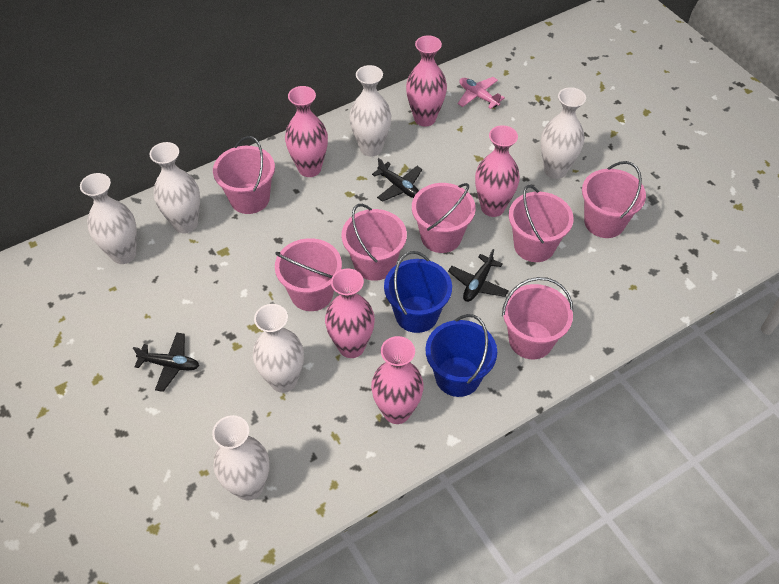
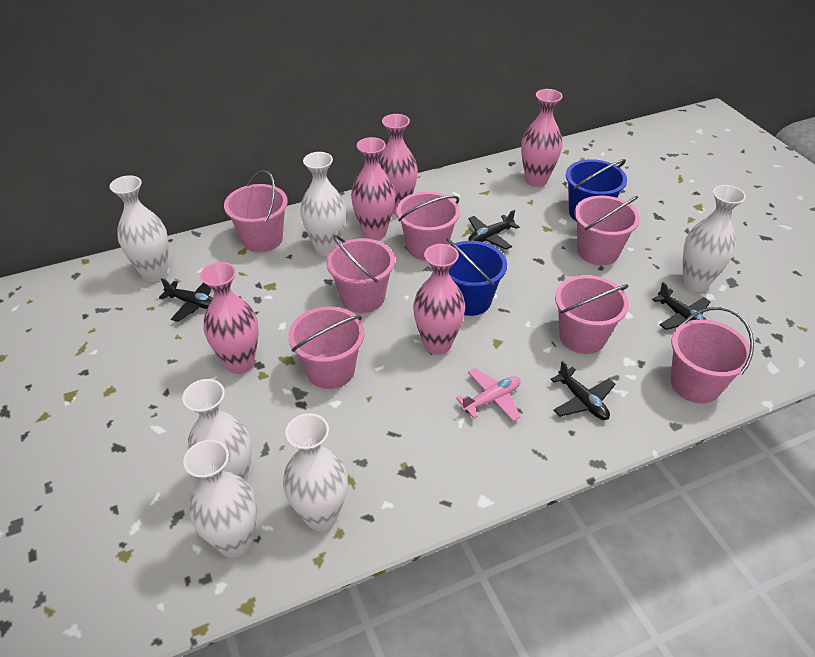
black plane: [133,333,199,392] [372,158,422,202] [448,249,509,302] = 3 -> [159,278,213,322] [468,210,519,250] [550,361,616,420] [652,282,710,330] = 4

